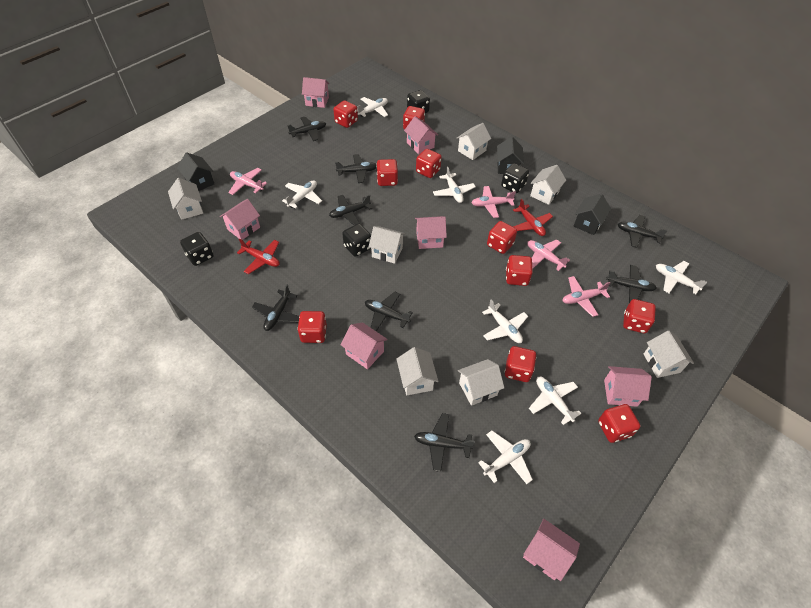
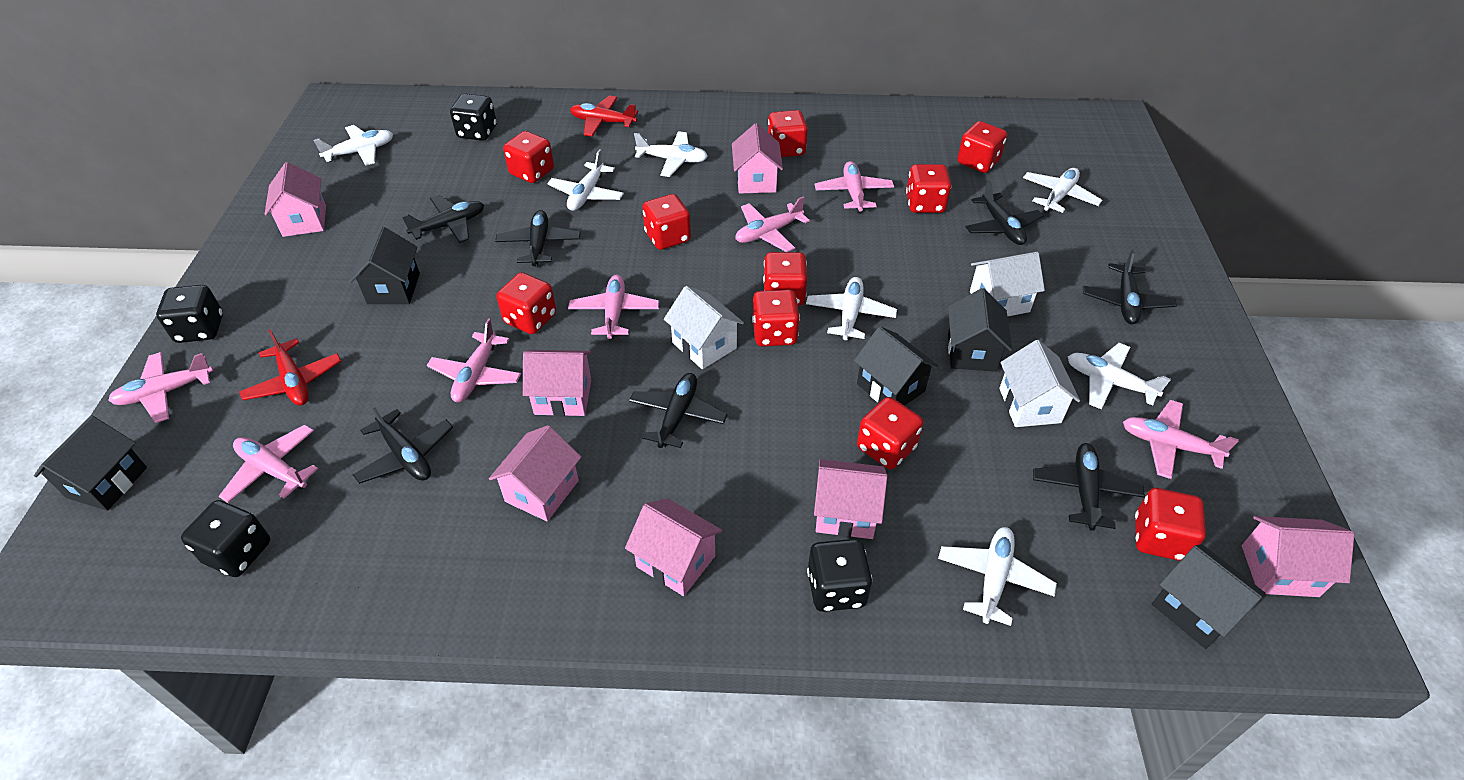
black house: [177,152,214,191] [497,137,524,174] [574,194,611,235] = 3 -> [34,415,147,511] [350,227,420,304] [854,326,938,406] [948,288,1012,372] [1152,544,1266,649] = 5
black plane: [252,284,299,331] [287,117,326,141] [329,195,372,225] [335,154,377,183] [365,292,413,332] [414,413,475,472] [606,265,657,303] [618,215,668,248] = 8 -> [353,403,453,484] [402,195,484,243] [495,210,581,267] [629,373,727,448] [965,180,1043,245] [1033,443,1145,531] [1083,250,1177,324] = 7
pink plane: [228,168,267,195] [471,186,516,218] [527,239,570,271] [562,276,610,317] = 4 -> [108,352,213,423] [219,425,318,503] [427,318,521,402] [568,275,659,339] [735,196,810,252] [815,161,894,213] [1123,400,1239,479] = 7
white house: [168,178,203,220] [368,226,406,264] [397,347,438,395] [457,123,491,160] [458,359,504,406] [530,165,566,205] [644,331,694,378] = 7 -> [664,286,744,369] [970,252,1045,317] [999,340,1080,427] = 3

